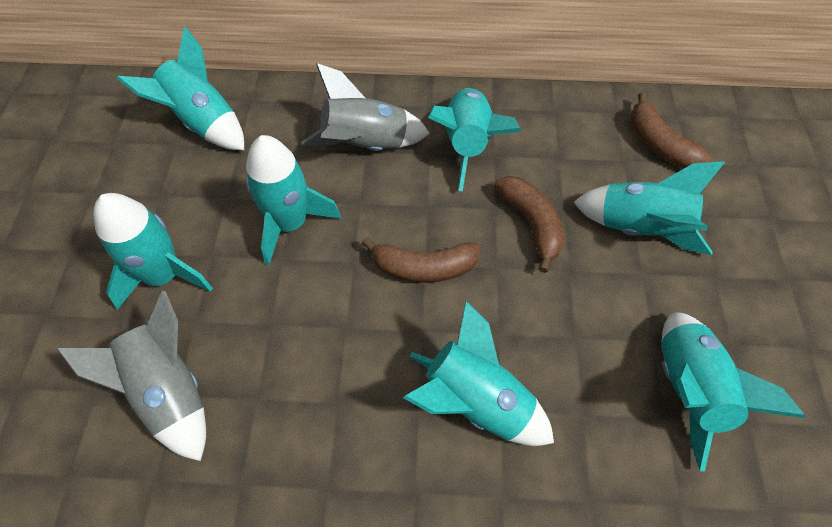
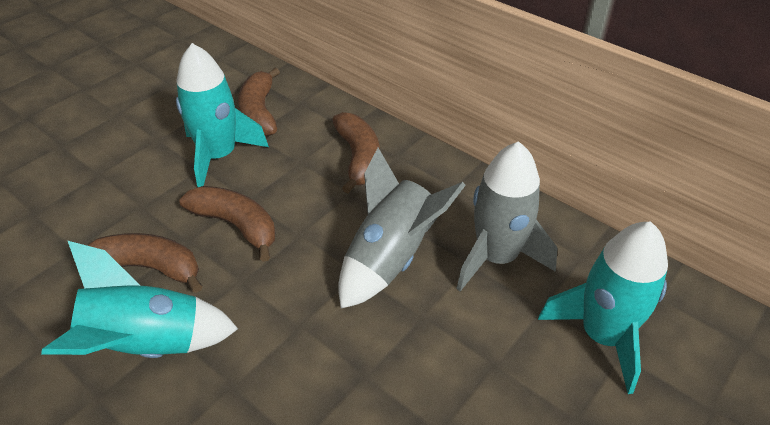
brown banana: [362,237,480,283] [494,176,564,273] [630,93,712,168] = 3 -> [87,233,203,293] [179,186,275,262] [238,68,280,137] [332,112,380,193] = 4
turquoise rocket: [94,193,213,310] [117,27,244,150] [246,135,341,265] [403,301,554,446] [428,88,521,192] [574,161,725,255] [661,312,805,471] = 7 -> [41,241,238,358] [176,43,269,188] [538,221,668,394] = 3

